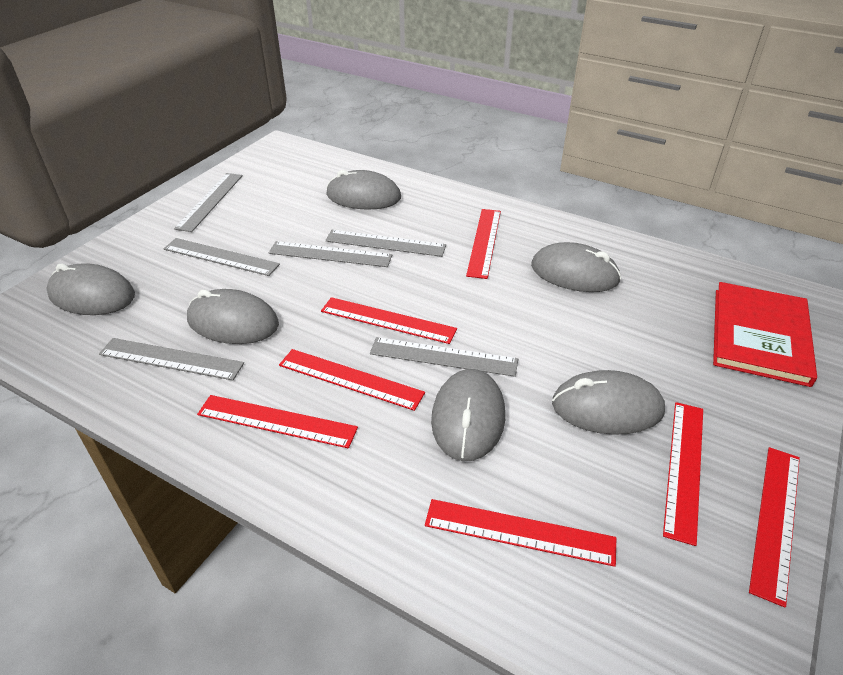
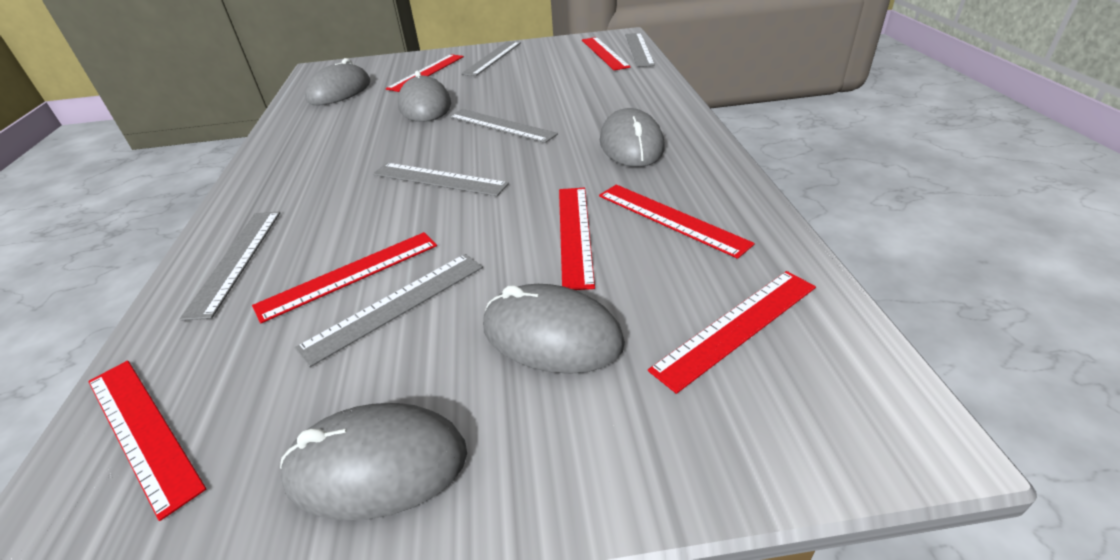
grey mouse: [46,263,135,315] [187,289,279,344] [326,170,401,210] [431,369,505,461] [531,242,621,292] [552,370,665,435] = 6 -> [280,403,467,520] [305,58,370,106] [398,71,451,122] [483,284,625,374] [600,108,665,167] = 5
red book: [713,282,817,387] = 1 -> none = 0

